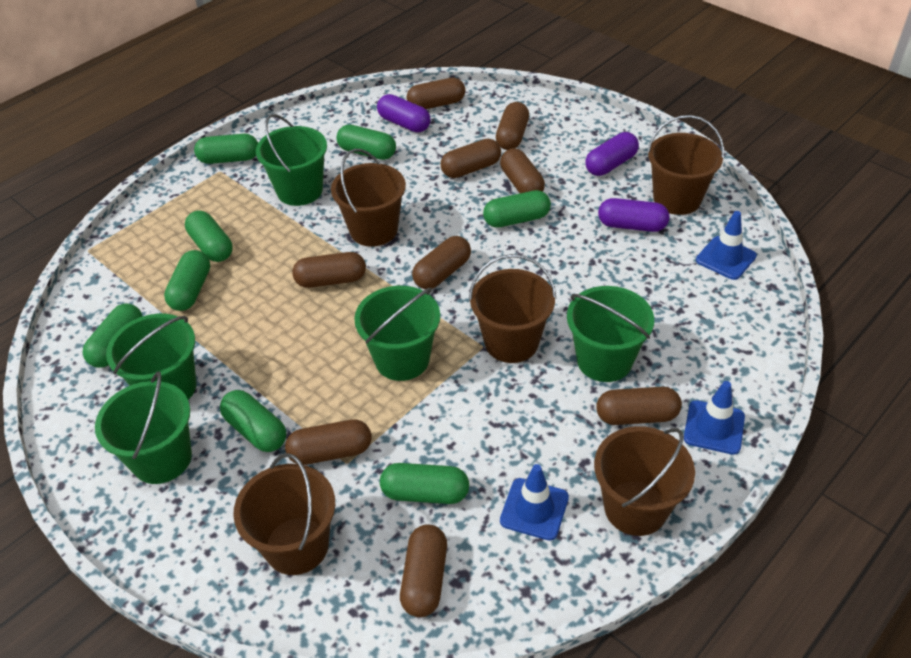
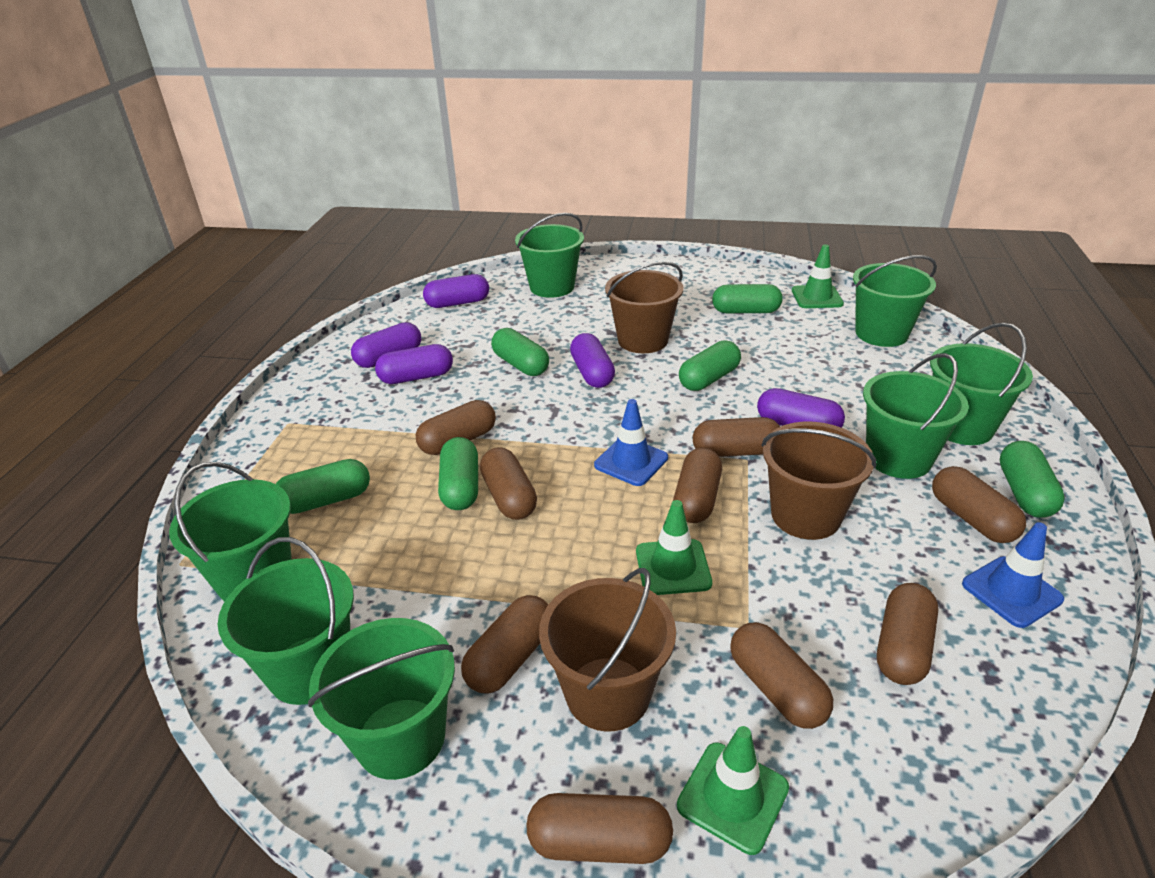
blue traffic cone: [500,464,569,541] [684,381,745,455] [696,211,757,280] = 3 -> [594,399,668,486] [962,522,1064,628] = 2
brown bucket: [233,453,335,575] [331,149,406,247] [469,254,556,363] [594,426,695,536] [647,115,724,215] = 5 -> [539,568,676,732] [605,261,683,353] [761,422,876,540] = 3
green bucket: [95,371,192,484] [106,314,196,400] [256,114,327,206] [354,286,440,381] [567,286,654,382] = 5 -> [169,462,292,602] [218,537,354,705] [308,618,455,780] [515,213,584,298] [853,255,937,347] [863,353,969,479] [930,322,1033,445] = 7
green capsule: [82,304,143,368] [164,250,210,311] [185,211,233,262] [194,134,258,164] [220,390,286,452] [336,124,396,160] [380,463,469,504] [483,190,551,228] = 8 -> [276,459,370,514] [438,437,478,510] [491,328,549,376] [679,340,741,391] [712,284,783,313] [1000,441,1065,518] = 6
green traffic cone: none = 0 -> [636,500,712,595] [677,726,789,855] [792,244,844,308] = 3
purple capsule: [377,94,431,132] [585,132,639,176] [598,198,669,232] = 3 -> [351,322,421,368] [375,344,453,384] [423,274,489,308] [570,333,615,388] [757,388,845,428] = 5

